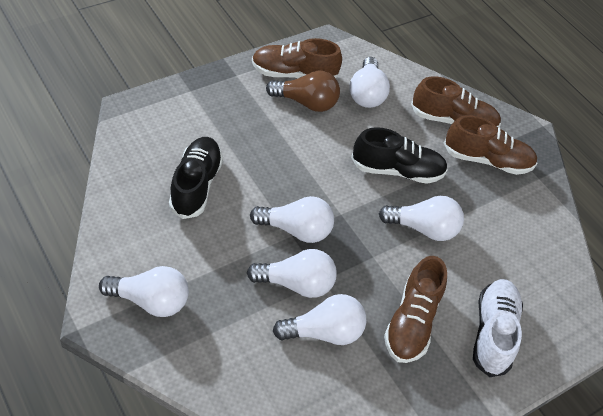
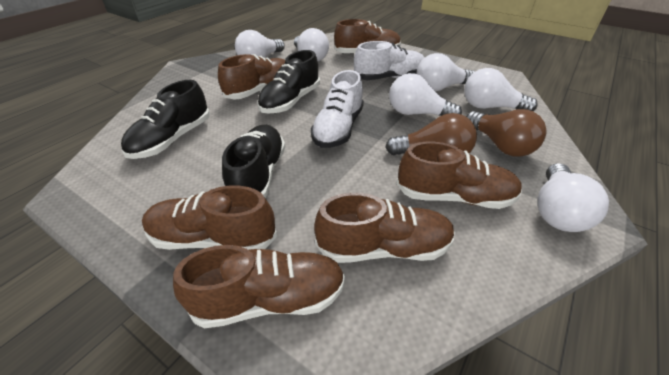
black shoe: [169,137,223,219] [351,127,448,184] = 2 -> [121,80,210,159] [222,124,285,198] [257,50,320,114] = 3
brown light bulb: [266,70,340,112] = 1 -> [385,113,477,155] [466,109,547,156] = 2
brown shoe: [252,38,342,78] [384,256,447,363] [411,76,501,127] [444,115,537,175] = 4 -> [142,186,277,250] [173,245,345,328] [218,54,285,99] [314,193,455,263] [334,19,401,53] [396,142,522,209] = 6
white shoe: [473,279,523,377] = 1 -> [311,70,364,148] [354,41,425,80] = 2

